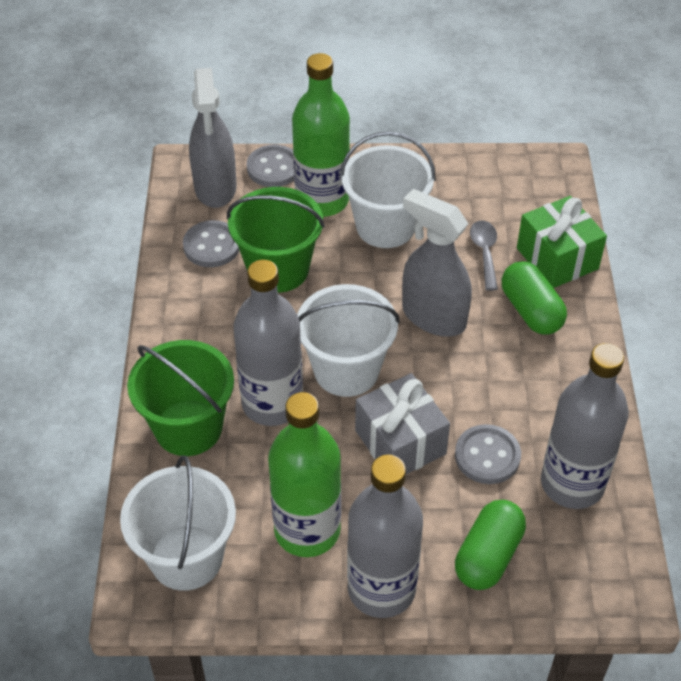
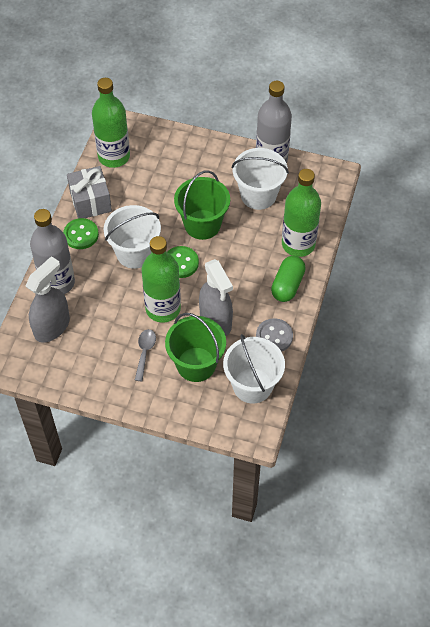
green bottle: [268,392,341,557] [292,53,350,217] = 2 -> [92,78,130,168] [142,236,181,323] [282,169,321,257] = 3
green button: none = 0 -> [63,218,99,249] [167,246,199,278] = 2
green capsule: [455,500,526,590] [502,261,567,334] = 2 -> [271,256,306,302] = 1
green gift: [517,196,607,288] = 1 -> none = 0
grey bottle: [233,260,303,426] [347,455,423,618] [541,343,629,509] = 3 -> [30,209,75,294] [256,81,292,163] = 2
grey button: [183,220,240,267] [246,144,294,187] [455,424,521,484] = 3 -> [256,318,293,352] = 1

